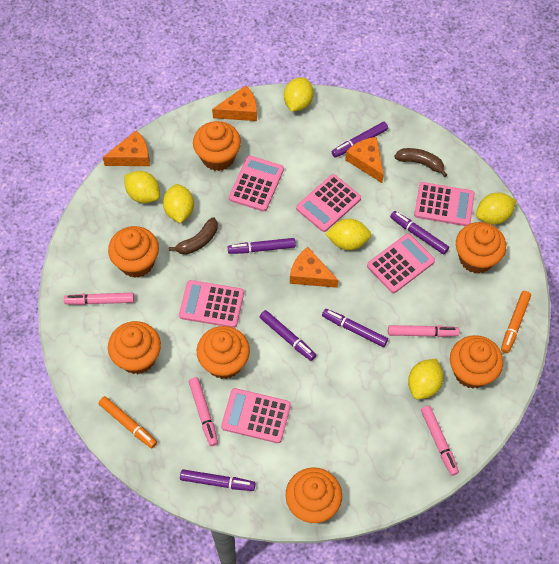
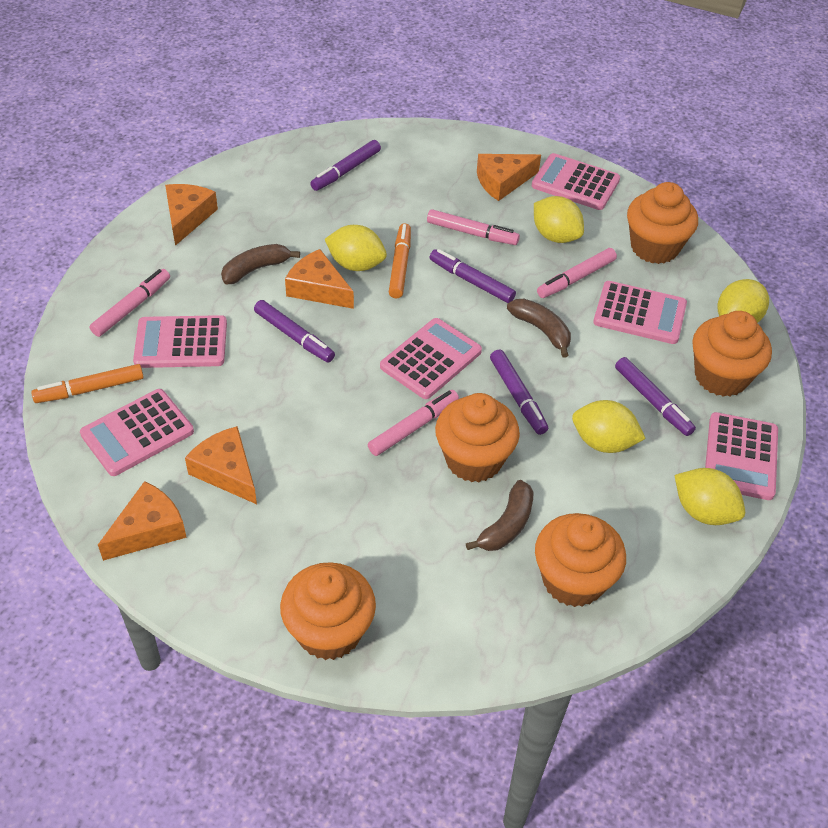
brown banana: [169,217,218,255] [394,148,447,177] = 2 -> [221,244,300,284] [466,480,534,551] [507,299,571,358] = 3
orange cheese: [103,130,150,166] [212,86,257,121] [290,247,338,288] [345,137,384,183] = 4 -> [98,481,187,561] [165,184,218,246] [185,426,257,504] [285,249,354,309] [477,154,541,201] = 5
orange cupcake: [108,226,159,278] [108,321,161,374] [193,121,241,171] [197,326,250,379] [285,467,342,523] [450,335,503,389] [456,222,506,273] = 7 -> [280,562,376,660] [435,393,520,482] [535,513,626,607] [627,182,698,264] [692,311,772,397] = 5
purple marker: [180,469,255,491] [228,238,296,254] [260,310,316,361] [322,309,388,347] [332,122,388,158] [390,211,449,254] = 6 -> [254,300,335,362] [310,140,381,191] [430,249,516,303] [490,349,548,435] [615,357,696,436] = 5
yellow lemon: [124,171,160,203] [163,184,194,223] [284,77,313,112] [326,219,371,250] [408,358,443,399] [476,193,516,224] = 6 -> [325,225,387,271] [534,196,584,243] [572,400,646,453] [675,468,745,525] [718,279,769,323] = 5

